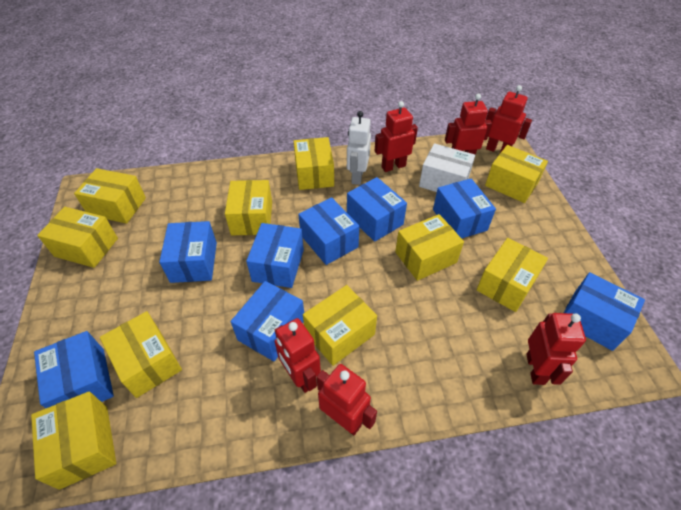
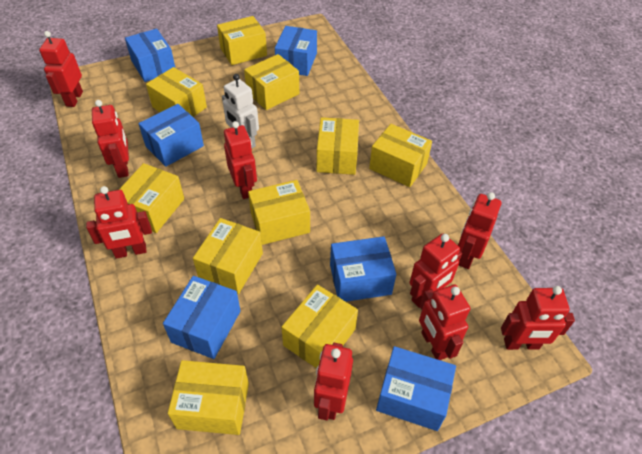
blue box: [34,331,114,408] [159,221,217,283] [231,281,304,362] [246,223,304,288] [298,197,360,265] [347,177,407,242] [433,178,496,239] [564,272,645,351] = 8 -> [125,29,175,82] [138,104,204,167] [163,276,241,359] [275,26,317,76] [330,236,396,302] [376,346,456,431] = 6
red robot: [275,318,321,393] [317,364,377,435] [375,101,418,172] [445,94,492,155] [486,85,532,153] [526,313,586,385] = 6 -> [39,31,83,107] [86,186,152,259] [92,100,129,178] [224,121,257,199] [314,343,353,421] [409,234,462,308] [419,285,470,360] [458,192,501,269] [501,286,575,350] = 9
white box: [419,143,475,192] = 1 -> none = 0

